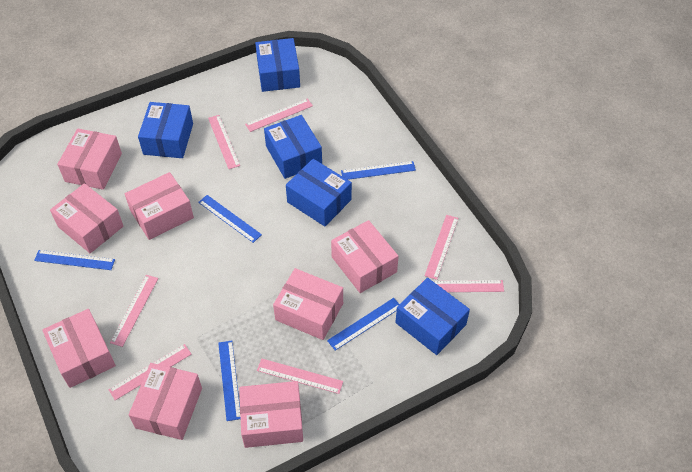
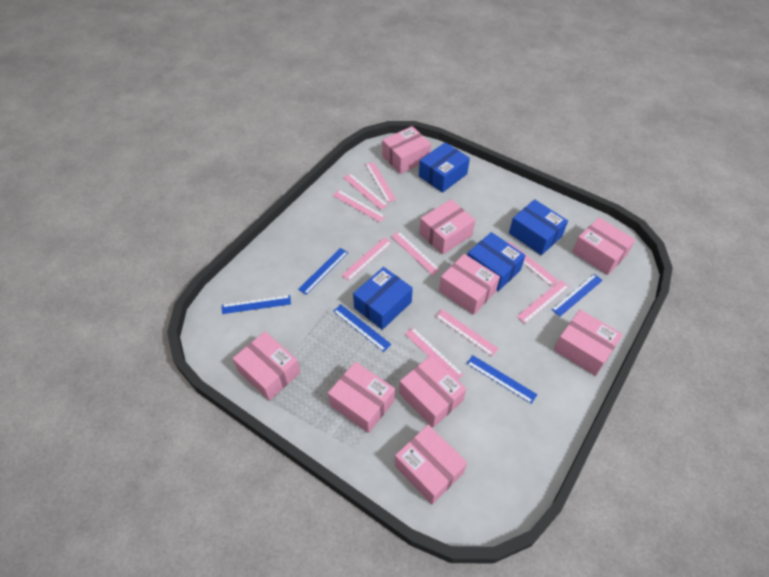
blue box: [138,102,193,158] [255,38,300,92] [264,115,322,179] [286,159,352,226] [395,278,470,355] = 5 -> [353,267,413,330] [419,142,470,193] [467,232,525,291] [509,199,568,255] = 4
pink box: [42,309,116,388] [50,183,123,253] [57,129,122,190] [125,172,194,240] [129,363,202,440] [239,381,303,448] [273,268,343,340] [331,220,399,293] = 8 -> [233,331,301,401] [328,362,395,433] [382,126,431,174] [395,425,467,505] [399,355,467,428] [419,200,475,255] [439,254,500,315] [554,310,623,376] [572,217,635,275] = 9
pink ruler: [108,344,192,400] [110,275,158,347] [208,115,240,169] [245,98,313,132] [257,359,343,394] [422,280,504,292] [424,215,458,280] = 7 -> [333,190,386,222] [341,237,392,281] [343,173,388,210] [365,162,396,203] [391,231,440,275] [405,327,464,380] [435,309,499,357] [508,242,558,286] [517,280,569,324] = 9

